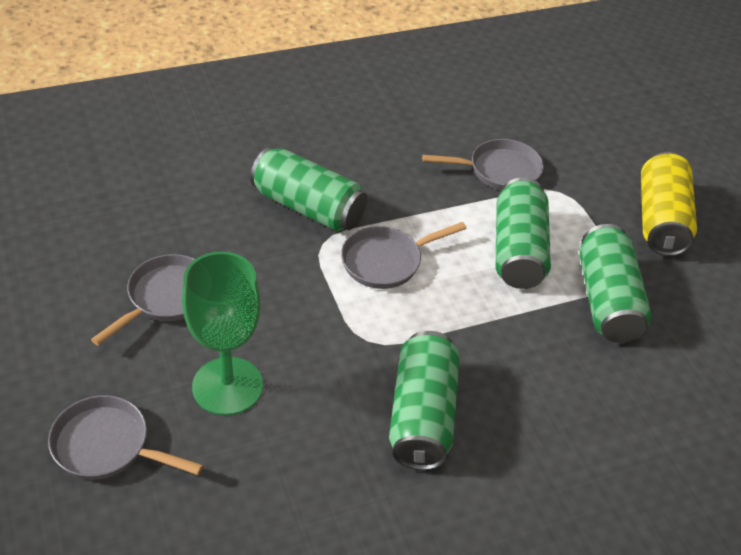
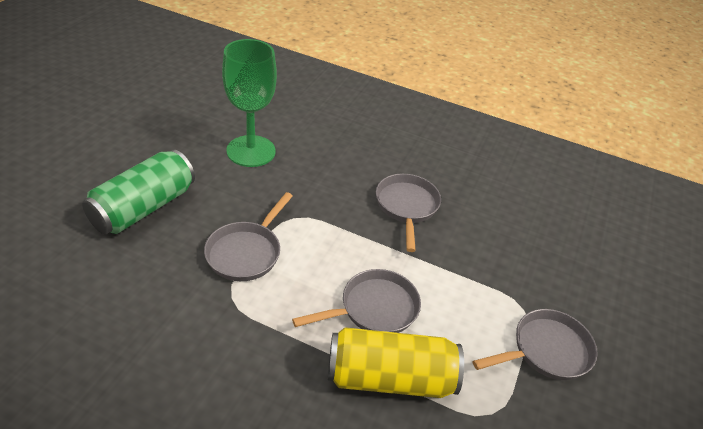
green can: [250,147,367,231] [389,331,460,470] [495,177,551,289] [580,224,652,343] = 4 -> [82,150,195,234] = 1

